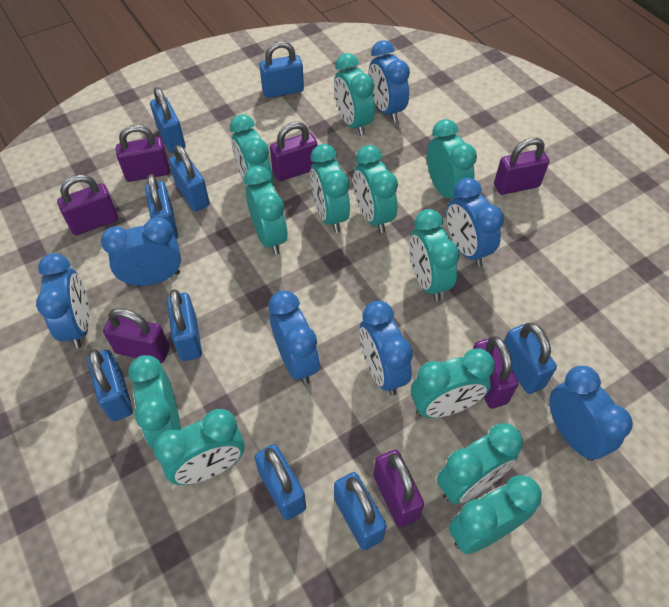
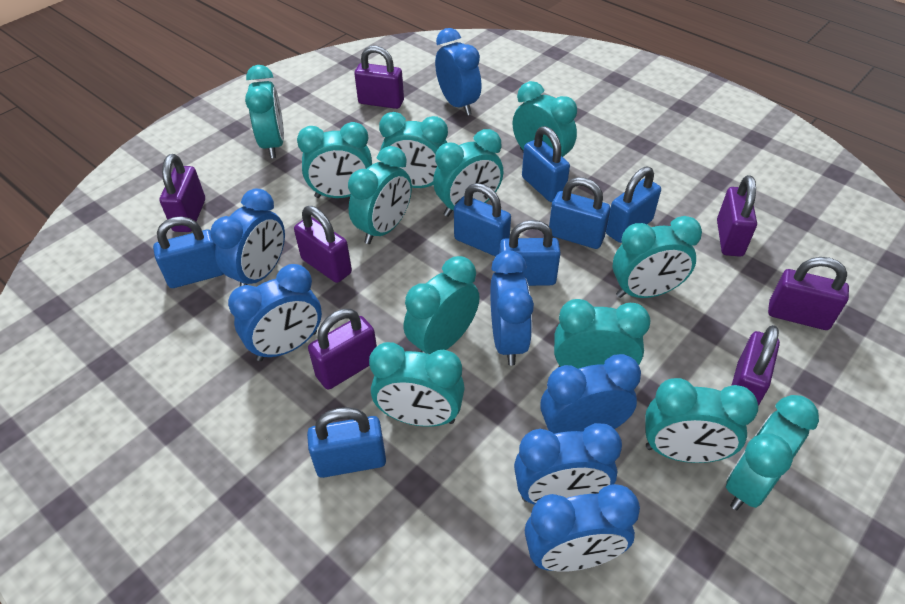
blue padlock: [87,349,133,421] [145,174,178,240] [150,87,185,153] [167,289,202,361] [169,145,210,212] [255,444,306,520] [259,41,304,98] [334,472,386,550] [504,323,557,394] = 9 -> [153,216,224,288] [307,407,386,478] [454,183,511,257] [499,220,560,286] [522,126,570,202] [549,177,610,249] [606,166,661,243] = 7

